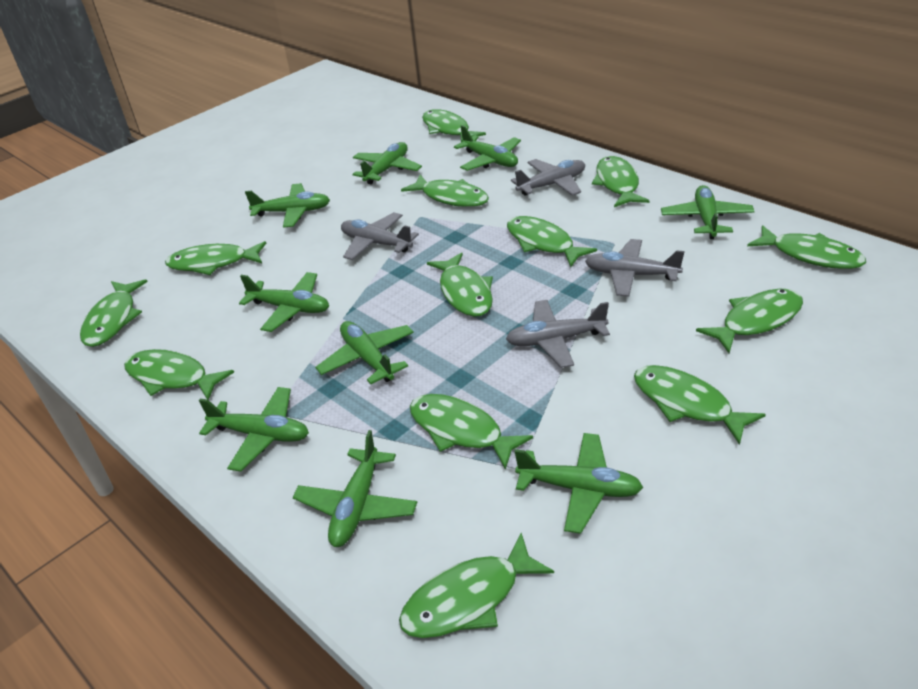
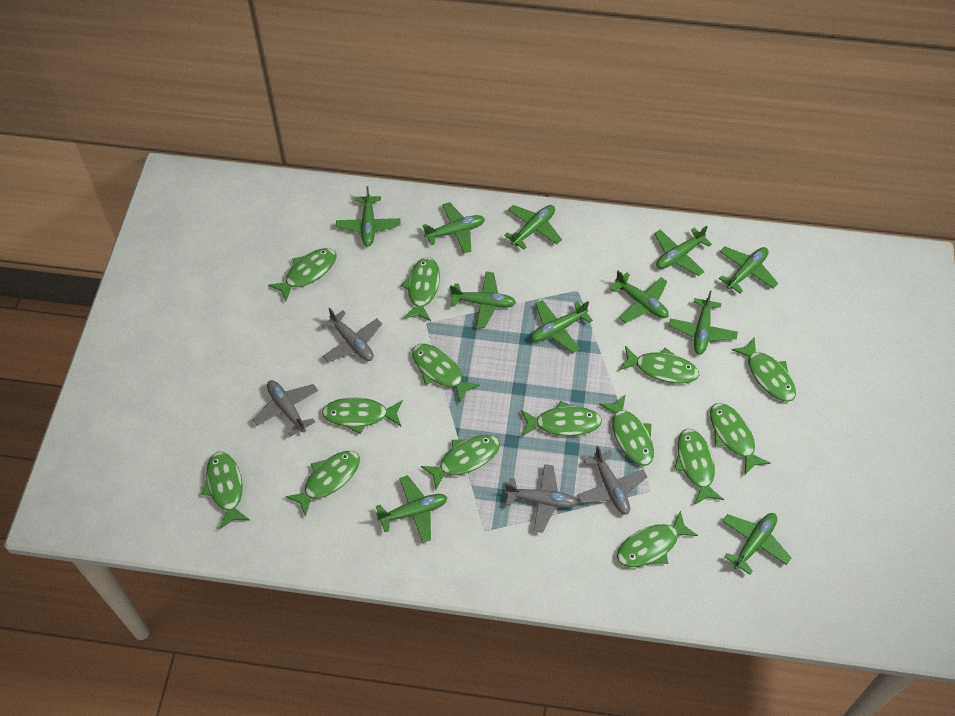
green fish: [80,280,148,347] [124,349,234,400] [165,241,266,275] [399,533,554,638] [401,175,489,207] [410,394,533,470] [422,109,486,140] [427,252,493,317] [507,216,597,267] [592,156,650,207] [634,365,766,445] [696,289,803,353] [747,225,866,269] = 13 -> [201,452,250,529] [268,248,337,301] [285,451,360,517] [322,397,403,434] [401,257,440,321] [412,344,480,403] [421,435,500,489] [521,401,602,437] [599,394,654,466] [617,511,698,567] [619,346,699,384] [674,429,724,505] [710,403,771,475] [732,337,796,402] = 14
green plane: [199,387,309,472] [239,272,329,332] [245,183,330,228] [293,430,417,547] [315,321,414,385] [353,142,422,184] [454,125,521,171] [514,433,643,534] [661,185,755,239] = 9 -> [336,186,400,246] [376,475,448,543] [423,202,485,253] [450,272,516,328] [504,205,562,250] [531,300,593,353] [610,271,669,323] [654,226,712,276] [669,290,738,354] [719,247,778,293] [722,513,791,575] = 11

